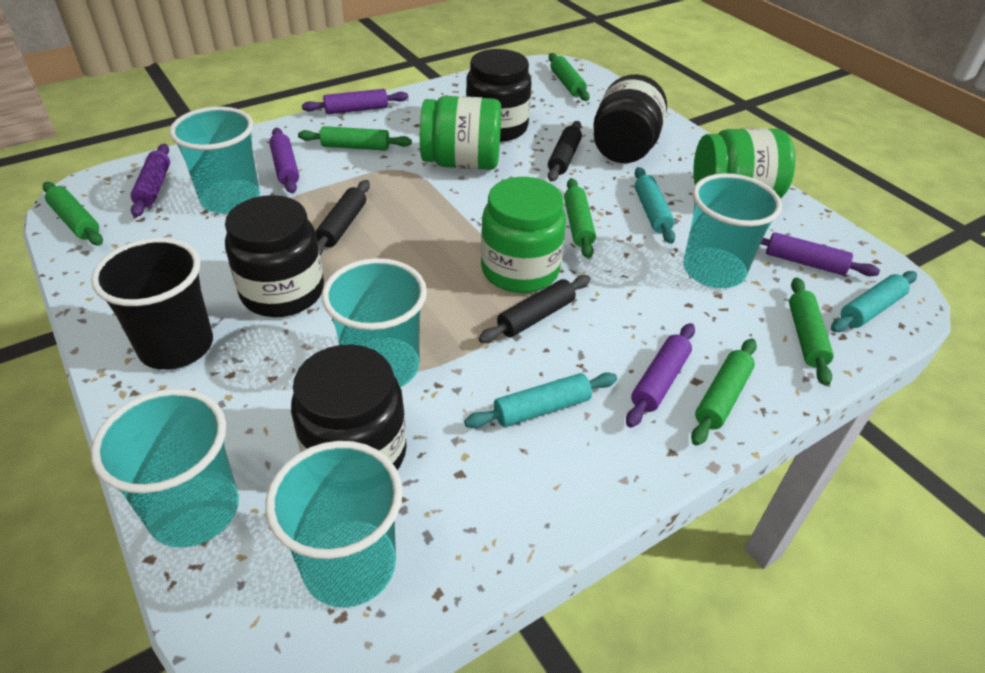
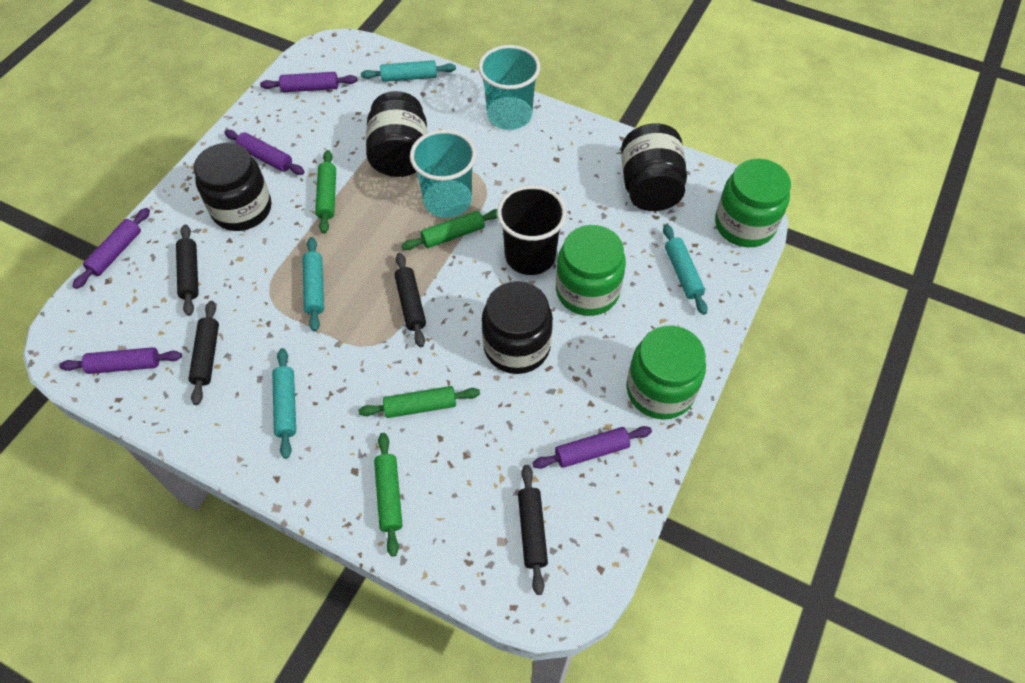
black rolling pin: [315,180,370,255] [478,275,591,343] [548,121,582,182] = 3 -> [176,224,199,316] [189,301,219,405] [394,253,426,347] [518,465,548,595] = 4
green rolling pin: [43,182,103,246] [298,126,412,151] [549,53,590,101] [564,178,596,259] [691,338,757,446] [789,277,834,386] = 6 -> [315,150,336,234] [358,386,480,418] [374,433,403,557] [401,209,497,250] = 4
turquoise cup: [91,389,239,548] [169,106,260,214] [265,441,403,607] [322,258,427,387] [683,173,782,288] = 5 -> [410,130,476,218] [478,45,540,130] = 2
turquoise rolling pin: [464,372,617,428] [635,167,675,244] [831,271,917,332] = 3 -> [272,348,296,459] [302,237,324,332] [361,60,456,82] [663,224,708,315] = 4

